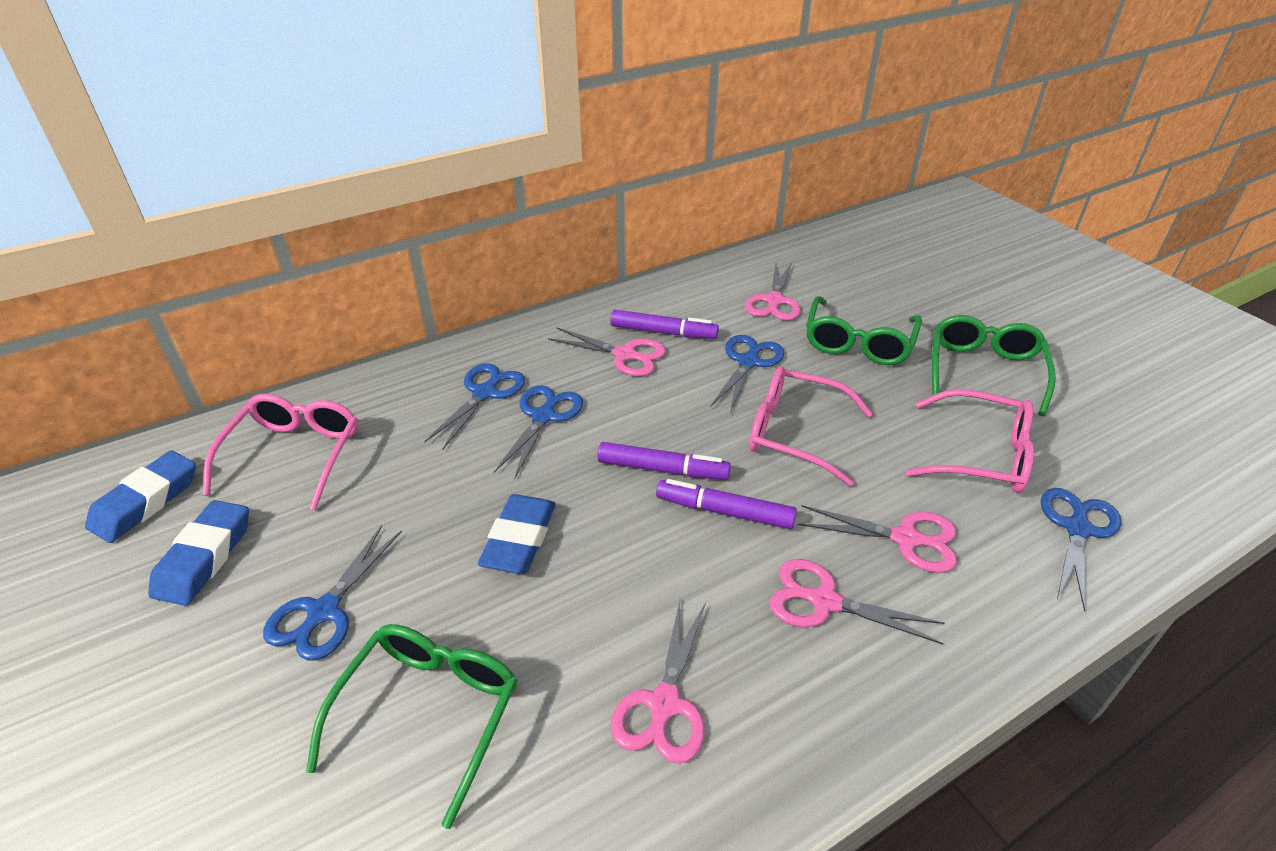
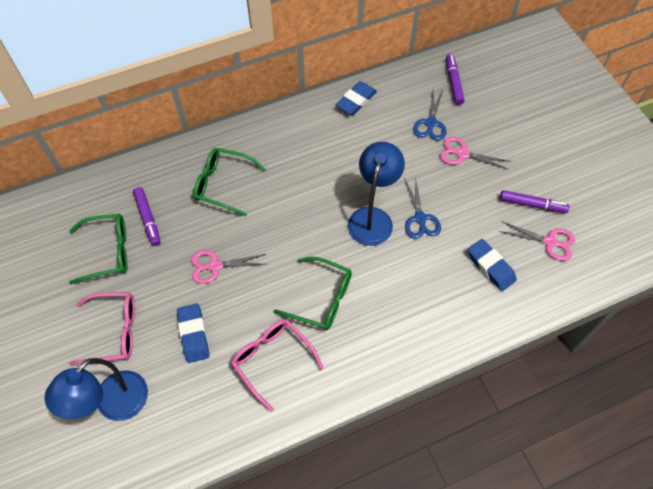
blue lamp: none = 0 -> [44,358,148,421] [348,142,405,246] = 2
blue scissors: [263,525,402,661] [424,363,525,449] [494,385,583,479] [711,335,784,413] [1041,488,1121,612] = 5 -> [404,177,441,239] [413,90,446,141] = 2
pink glasses: [203,394,358,510] [749,366,873,486] [905,389,1034,493] = 3 -> [69,293,135,365] [231,319,324,412] = 2
pink scissors: [548,328,666,376] [611,601,706,763] [745,263,801,321] [769,559,945,645] [798,505,957,573] = 5 -> [191,250,266,284] [440,137,509,170] [499,222,575,261] = 3

